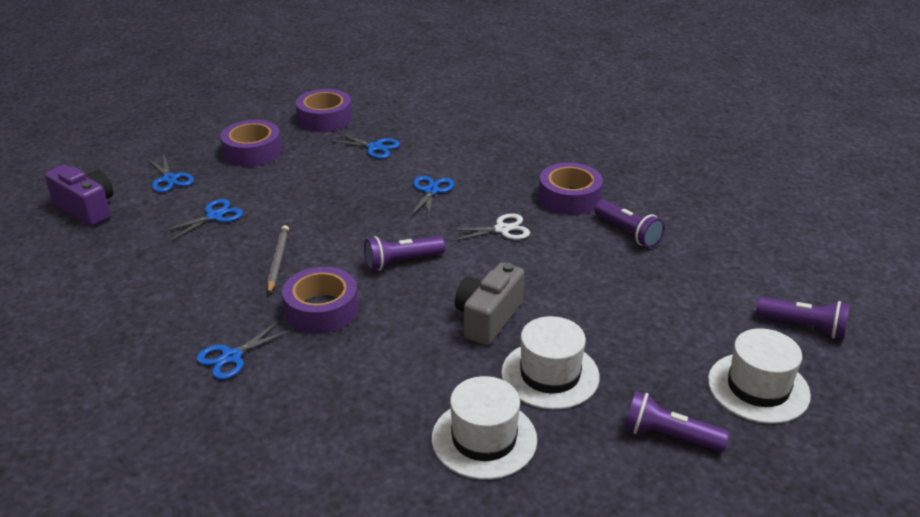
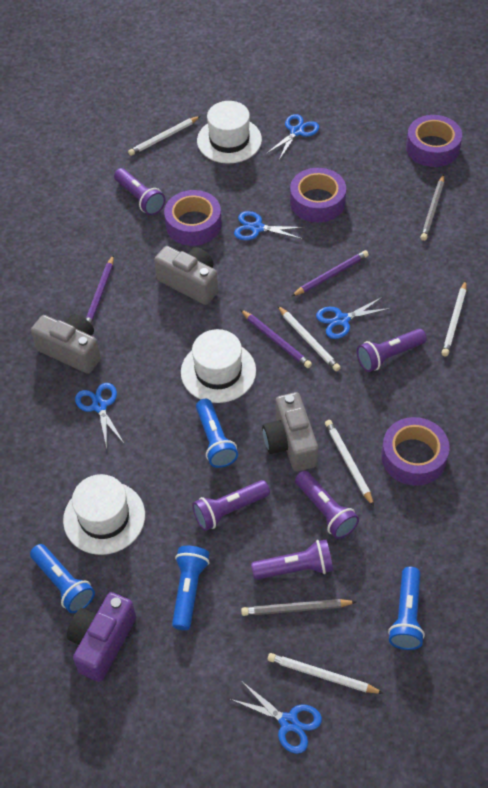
blue flashlight: none = 0 -> [30,544,95,613] [172,546,209,630] [196,399,238,468] [388,567,425,650] = 4
grey camera: [455,262,524,345] = 1 -> [31,314,101,374] [154,246,218,305] [262,392,318,471] = 3
grey pencil: [267,225,289,295] = 1 -> [241,599,356,616] [420,174,444,241] = 2
purple flashlight: [364,236,445,271] [594,200,665,248] [624,391,729,452] [756,297,850,339] = 4 -> [114,168,165,215] [192,480,270,531] [251,539,333,580] [295,471,359,539] [357,329,427,372] = 5
purple pencil: none = 0 -> [86,255,114,324] [240,309,312,368] [292,250,369,296] = 3
white pencil: none = 0 -> [128,116,201,156] [268,653,384,694] [278,306,341,371] [325,420,374,507] [442,281,466,356] = 5
white scissors: [447,213,530,242] = 1 -> none = 0

